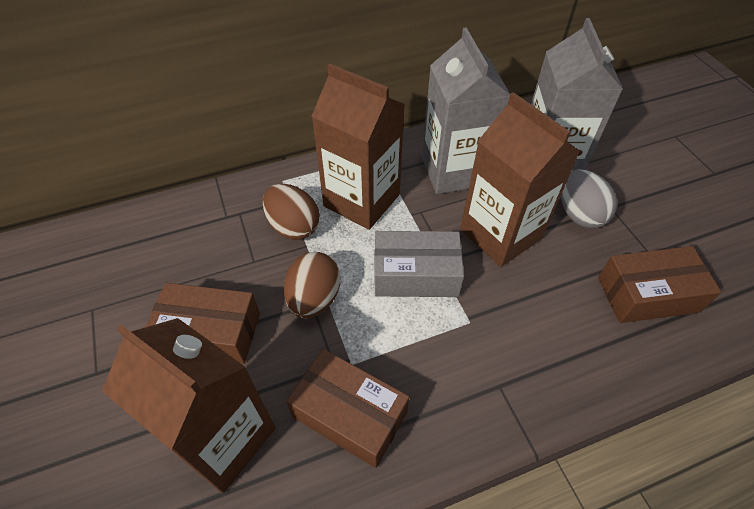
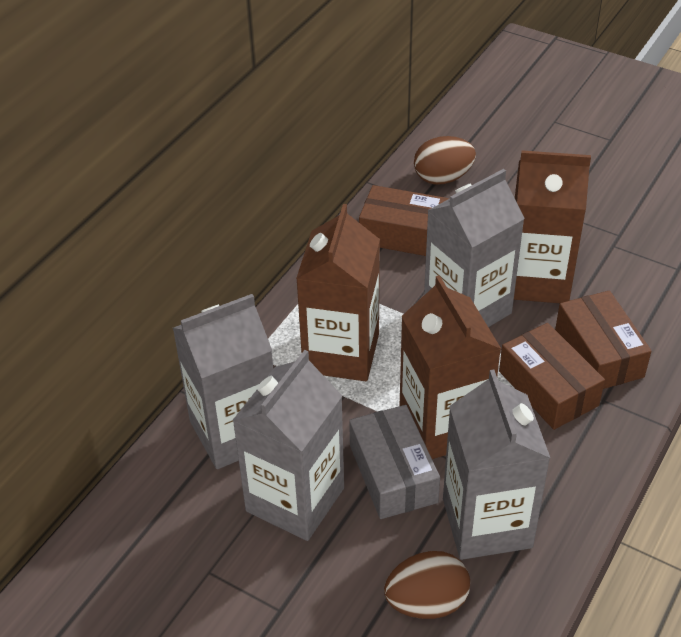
grey carton: [422,27,510,194] [531,18,623,171] = 2 -> [173,294,273,469] [232,350,344,541] [424,169,525,327] [443,369,550,560] = 4
grey egg: [561,169,617,228] = 1 -> none = 0

